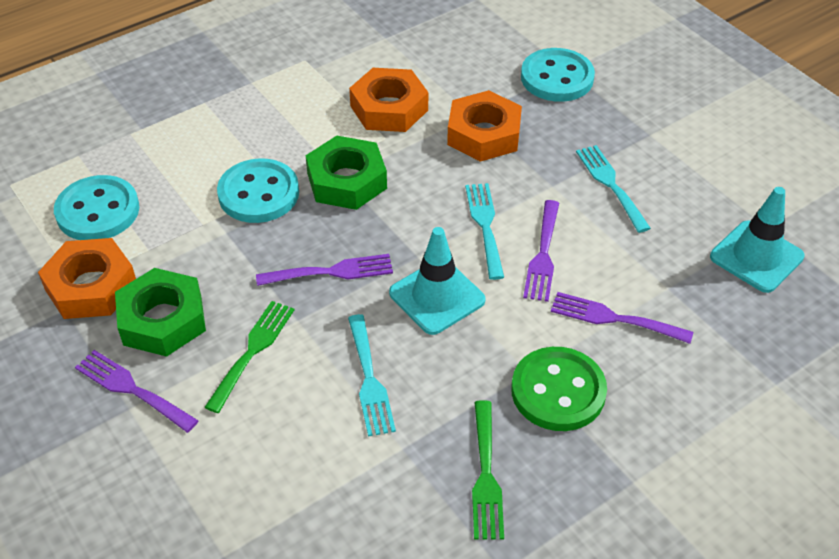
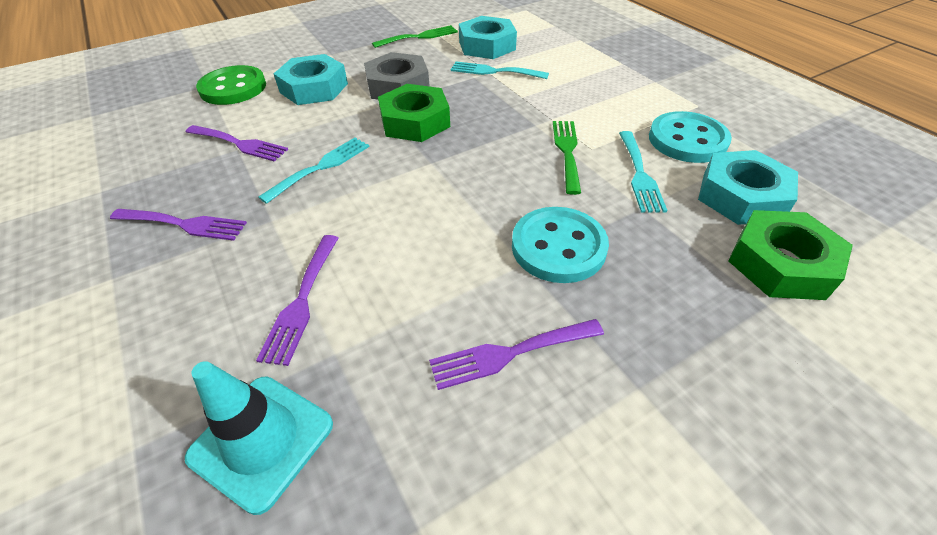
grey nut: none = 0 -> [364,52,430,100] = 1
orange nut: [38,238,136,319] [349,68,428,132] [447,90,522,162] = 3 -> none = 0
turquoise button: [54,175,139,240] [217,158,299,223] [521,48,595,102] = 3 -> [512,207,609,283] [649,111,732,163] = 2
turquoise nut: none = 0 -> [274,54,348,105] [459,16,517,59] [698,150,798,225] = 3
turquoise traffic cone: [389,227,485,335] [710,187,805,293] = 2 -> [185,361,333,515] = 1

